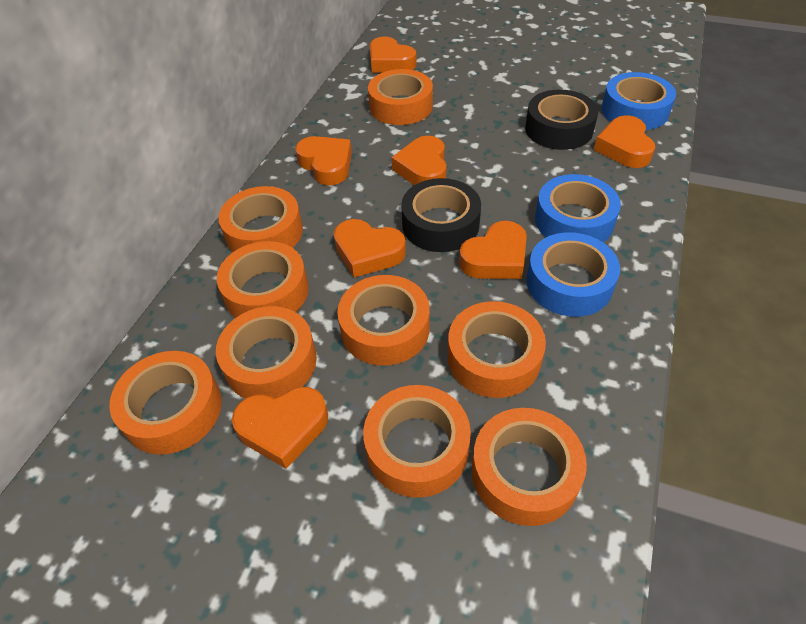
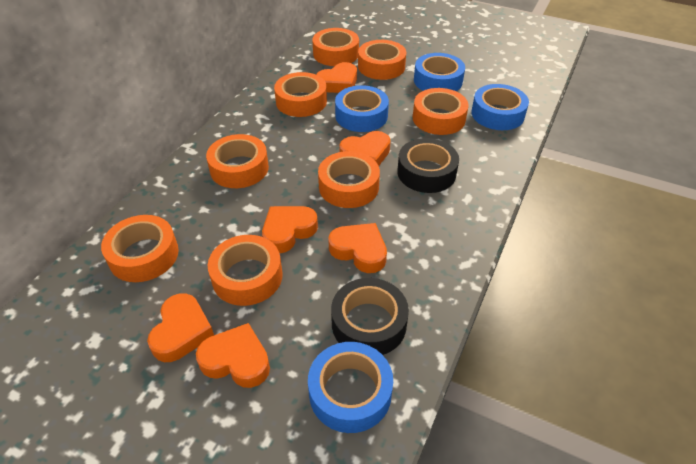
blue tape: [526,232,620,317] [535,174,621,242] [601,72,676,130] = 3 -> [308,342,393,433] [335,85,389,132] [414,53,465,91] [471,84,529,130] = 4
orange heart: [232,387,328,469] [295,136,352,185] [334,219,406,278] [370,36,417,73] [391,136,447,185] [459,221,527,279] [594,115,655,168] = 7 -> [147,293,214,362] [196,323,270,388] [262,206,318,253] [316,62,357,93] [329,223,387,273] [339,131,391,166] = 6
orange tape: [109,351,222,455] [216,306,317,399] [217,241,309,318] [218,186,303,252] [337,275,430,366] [363,385,471,498] [368,69,433,125] [448,301,546,398] [472,408,587,526] = 9 -> [101,215,179,282] [206,134,269,188] [208,235,283,306] [274,72,327,117] [312,28,359,66] [318,151,380,208] [358,40,406,80] [413,88,468,135] = 8

